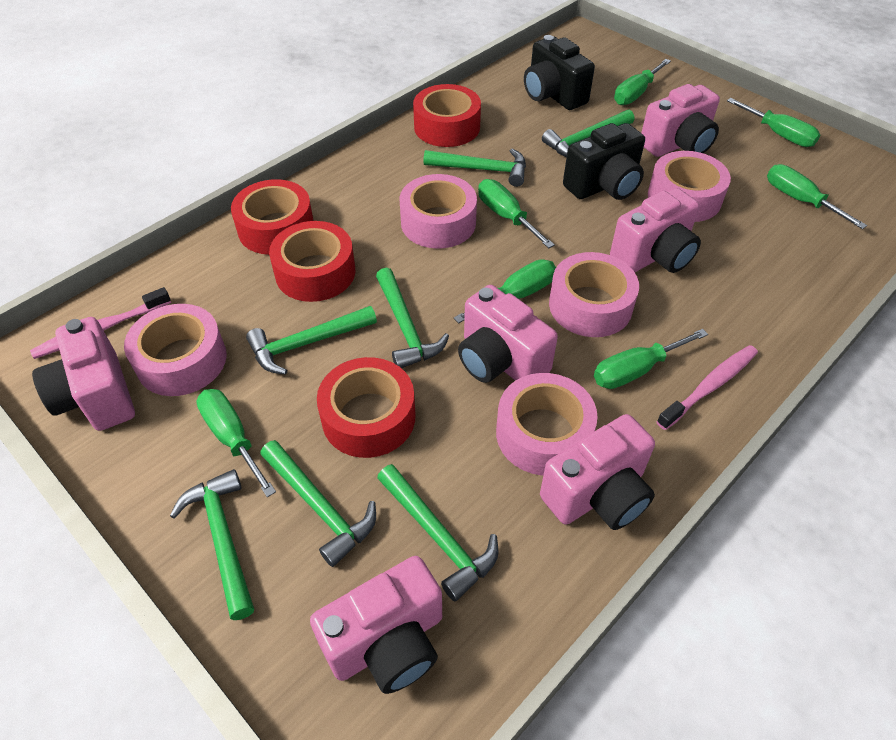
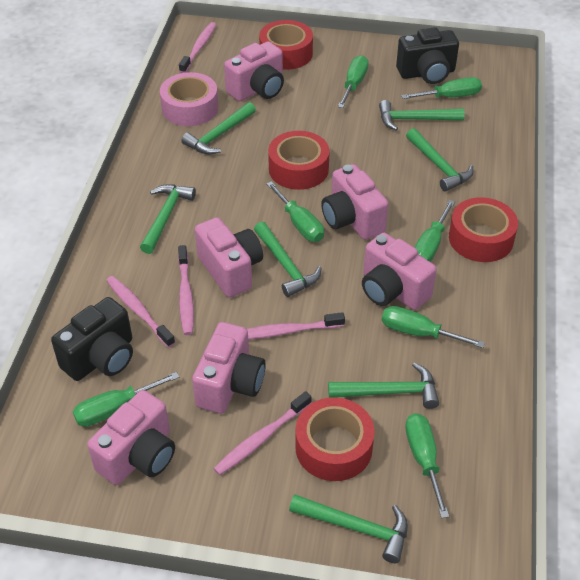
pink tape: [124,304,227,396] [400,174,477,249] [496,373,598,475] [549,252,639,337] [648,151,731,222] = 5 -> [160,72,218,126] = 1
pink toothbrush: [30,287,171,359] [657,345,758,430] = 2 -> [106,276,175,348] [178,245,194,335] [179,22,216,73] [213,391,311,475] [247,312,345,340] = 5

